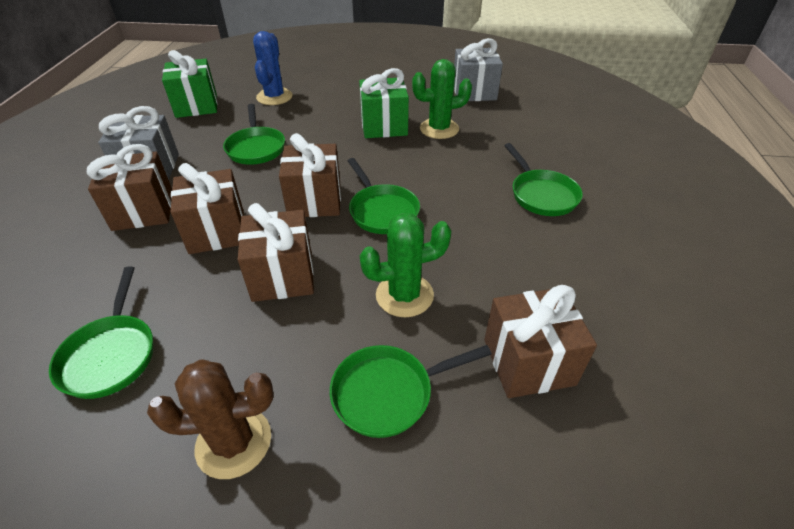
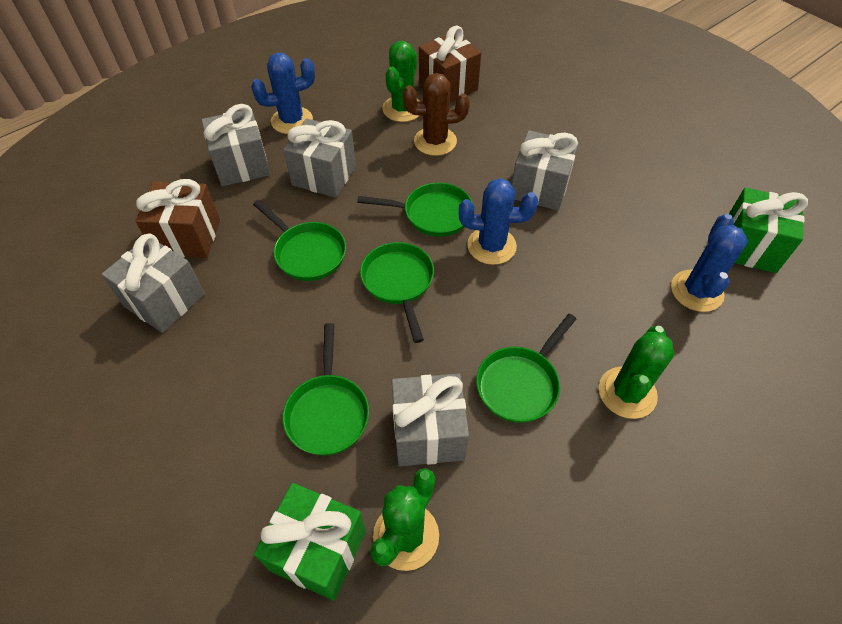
blue cactus: [253,31,293,105] = 1 -> [251,53,315,134] [459,178,538,265] [671,214,748,312] = 3
brown gift: [87,144,172,231] [171,163,244,254] [237,203,314,302] [279,133,341,217] [484,285,597,398] = 5 -> [136,179,220,258] [419,26,481,102] = 2
green cactus: [360,213,451,317] [412,59,472,139] = 2 -> [370,468,439,571] [382,41,420,122] [599,326,674,419] = 3
grey gift: [98,106,179,180] [454,38,503,101] = 2 -> [101,234,205,333] [202,104,270,186] [283,118,356,198] [392,374,469,466] [512,130,579,211] = 5

